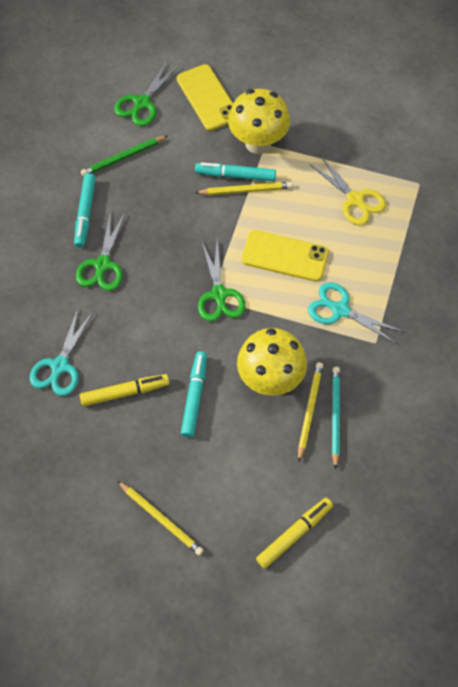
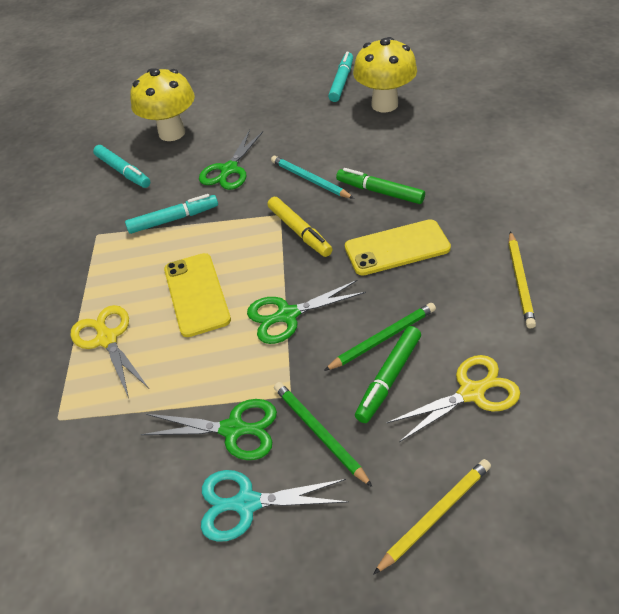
green marker: none = 0 -> [336,168,425,204] [355,326,421,423] = 2
green pencil: [81,136,167,176] = 1 -> [274,382,372,487] [324,303,436,371] = 2
turquoise scissors: [29,309,93,396] [308,282,404,344] = 2 -> [201,470,349,542] = 1
yellow marker: [80,374,169,406] [256,498,333,569] = 2 -> [268,197,333,257] = 1
yellow pencil: [117,481,204,556] [195,182,292,195] [298,362,323,462] = 3 -> [373,459,491,575] [509,231,536,329] = 2
yellow scissors: [309,155,386,226] = 1 -> [71,305,148,398] [387,355,520,442] = 2

